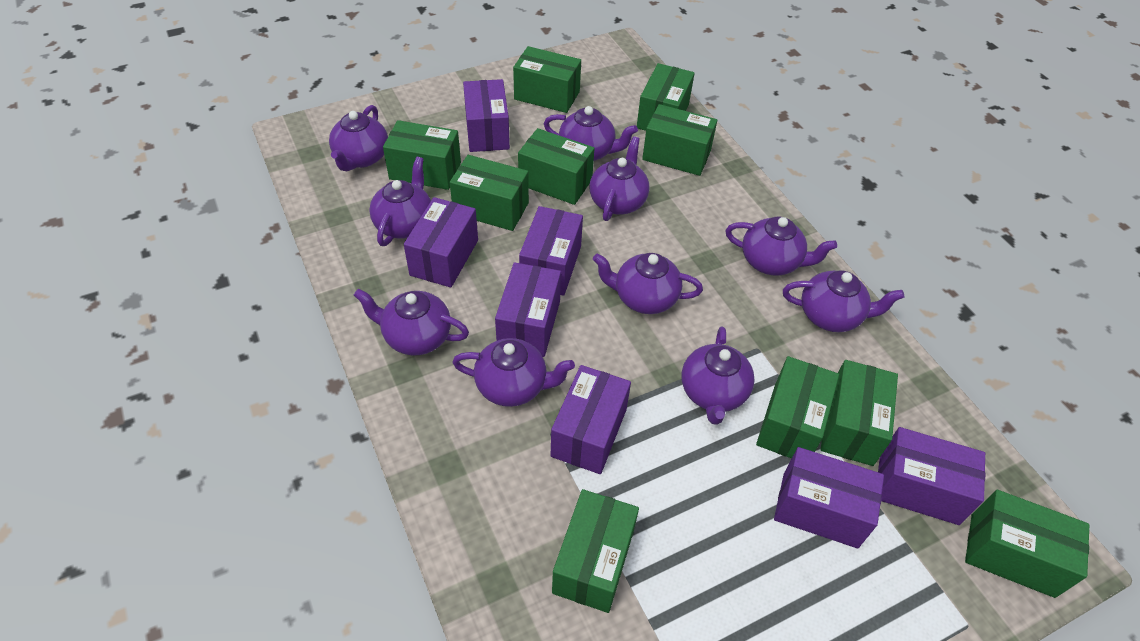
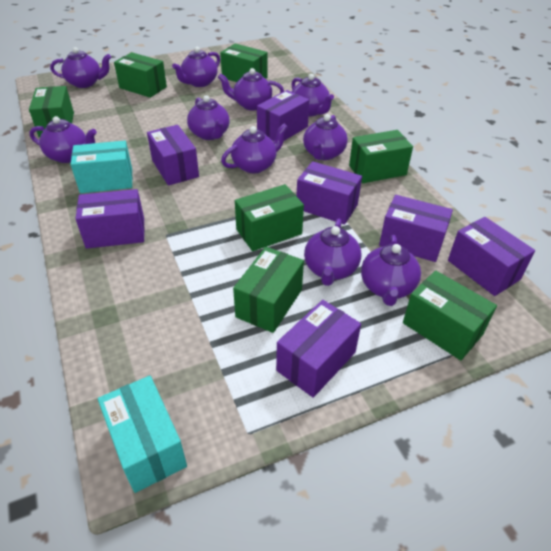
green box: [383,120,461,190] [450,155,529,231] [513,46,581,113] [518,128,594,205] [552,489,639,613] [637,63,695,131] [642,104,717,176] [756,356,839,458] [820,360,898,466] [965,490,1089,598] = 10 -> [29,86,74,137] [114,52,167,98] [220,43,268,82] [233,247,304,333] [235,184,304,251] [349,130,413,183] [403,270,497,360] = 7
turquoise box: none = 0 -> [70,141,133,193] [98,376,187,493] = 2

